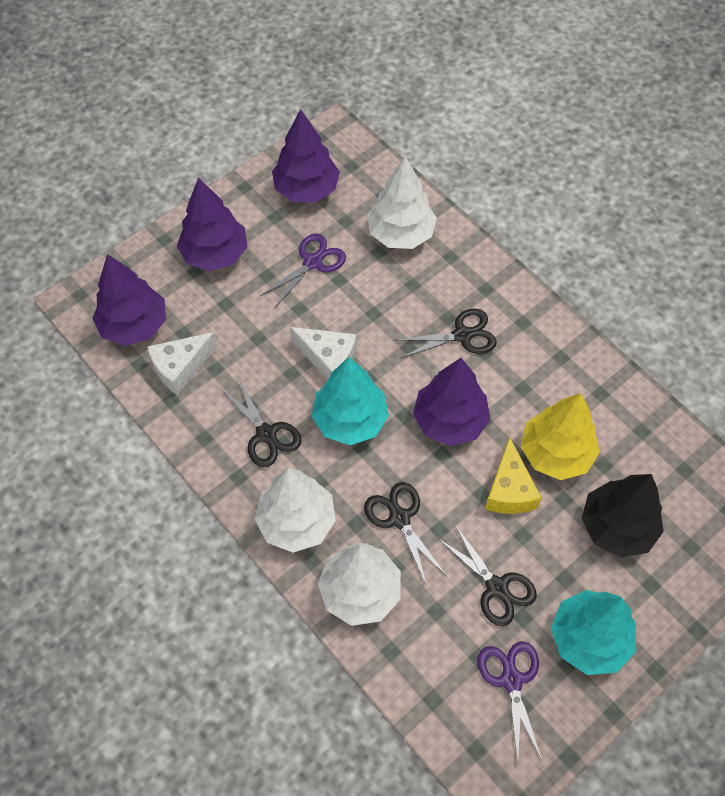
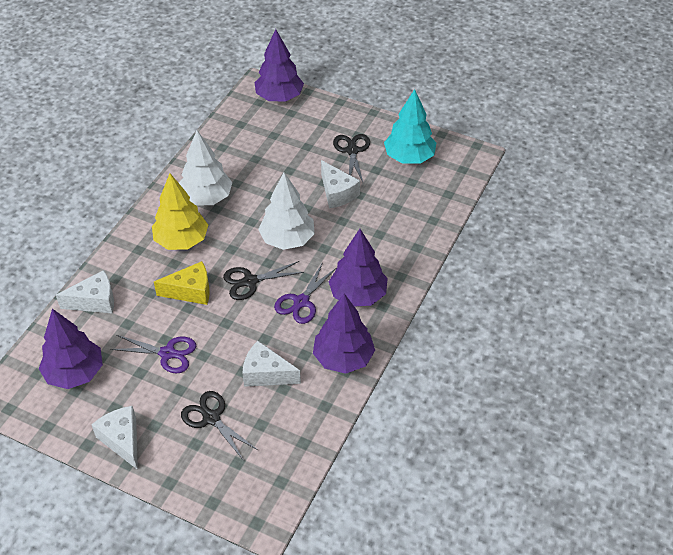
black scissors: [220,378,301,467] [364,482,446,586] [397,309,497,358] [438,525,537,626] = 4 -> [181,391,258,461] [223,261,304,300] [333,134,370,184] = 3
black tree: [581,474,664,558] = 1 -> none = 0
turquoise tree: [311,357,389,445] [551,590,636,675] = 2 -> [384,89,436,164] = 1
white cheese: [147,332,217,395] [290,327,357,380] = 2 -> [56,270,114,314] [91,406,138,470] [242,341,301,387] [321,160,360,208] = 4
white tree: [254,468,336,553] [318,543,401,626] [367,156,437,249] = 3 -> [179,130,232,206] [258,172,315,250] = 2

